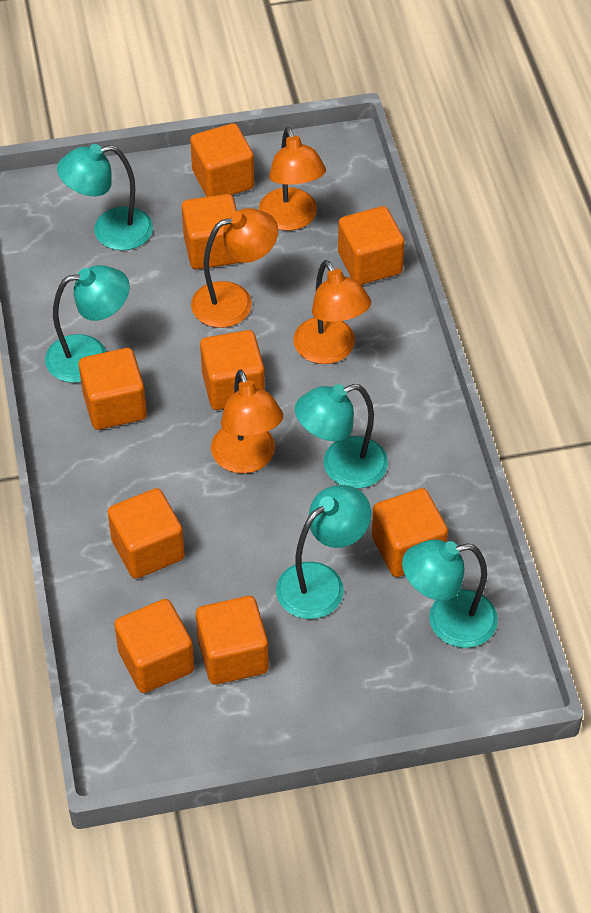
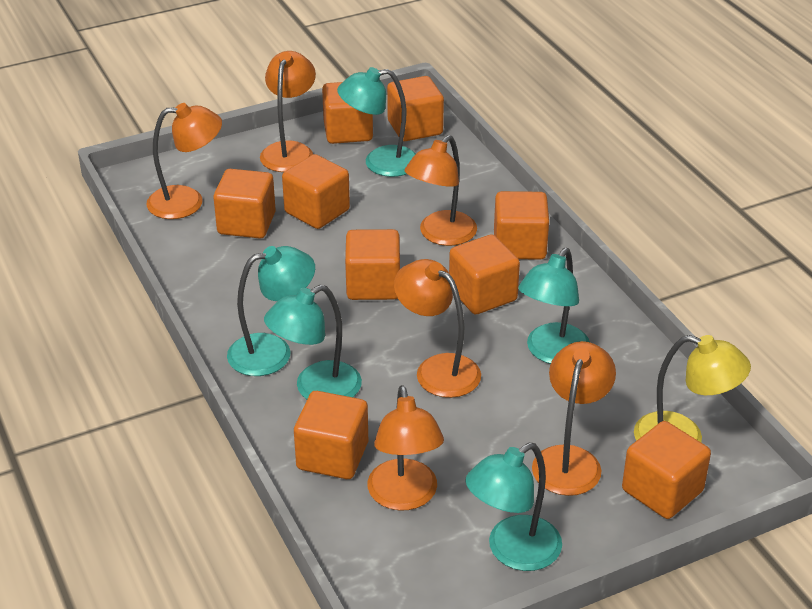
orange lamp: [191,208,278,328] [211,369,283,474] [259,127,326,231] [293,260,371,364] = 4 -> [146,103,222,219] [260,51,316,172] [367,385,444,511] [394,259,481,398] [405,135,477,246] [532,341,616,496] = 6
yellow lamp: none = 0 -> [634,335,751,442] = 1

